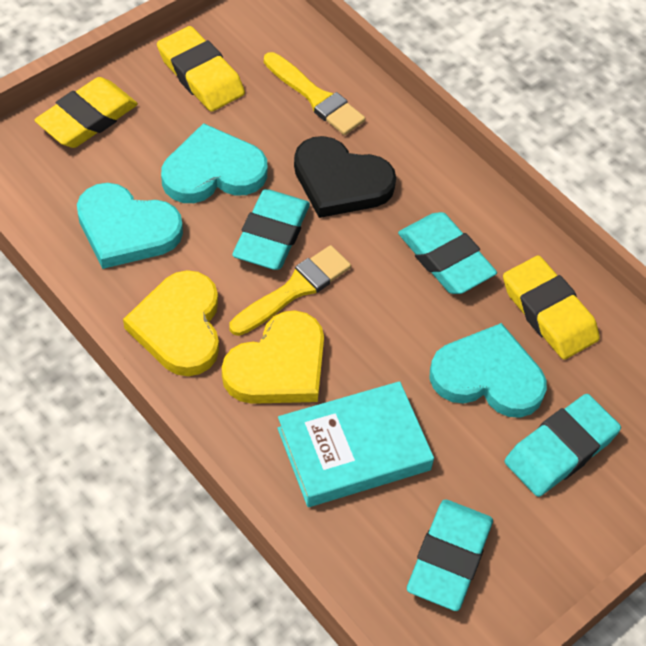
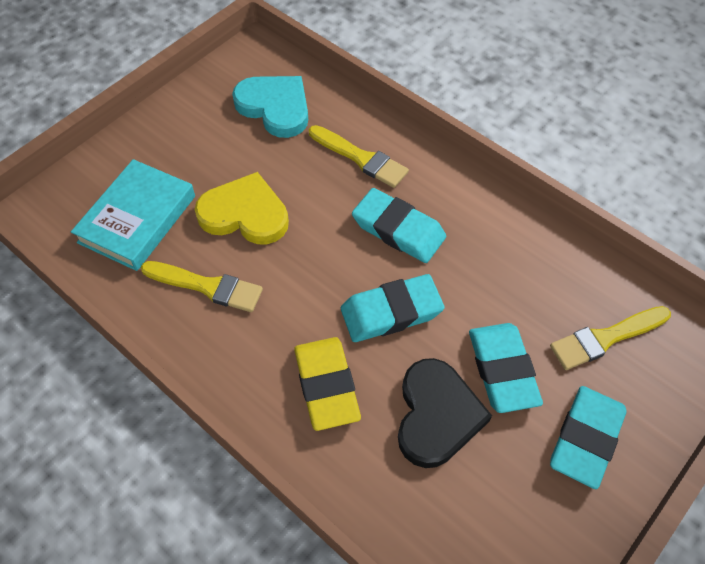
turquoise heart: [77,183,183,269] [161,123,267,203] [429,323,547,418] = 3 -> [232,76,308,138] = 1
yellow brush: [230,245,351,336] [264,52,365,135] = 2 -> [141,261,263,312] [309,125,409,188] [550,306,671,370] = 3
yellow eraser: [34,77,138,148] [157,26,245,112] [503,256,600,360] = 3 -> [294,337,361,431] = 1
yellow heart: [123,270,219,376] [222,310,324,404] = 2 -> [195,172,289,245] = 1

